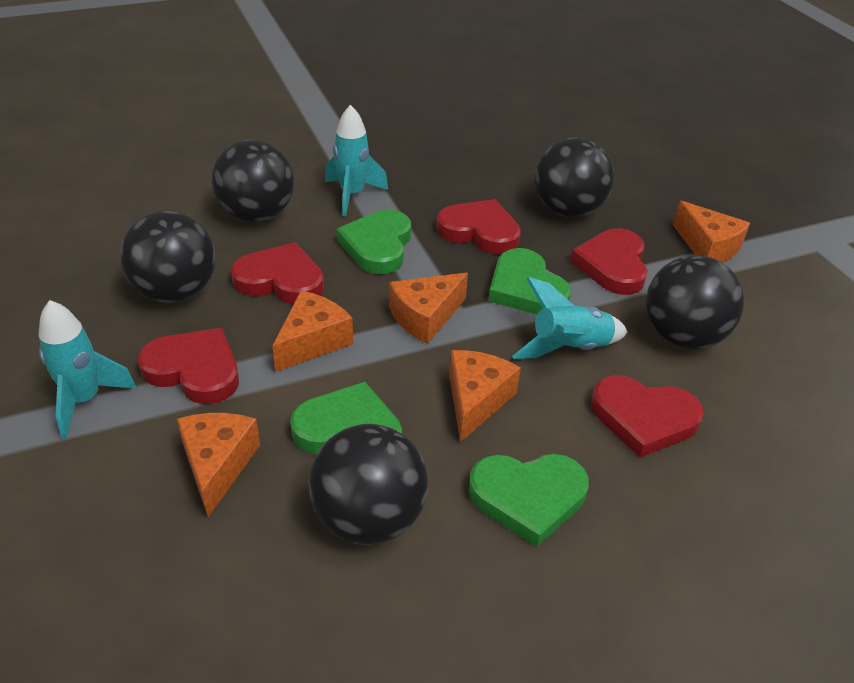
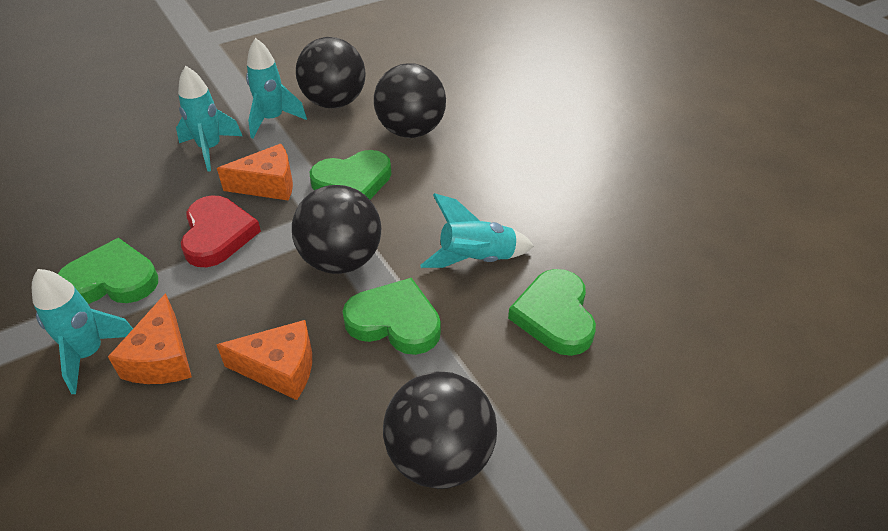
black ball: [120,211,216,303] [211,140,294,223] [308,424,428,545] [535,137,614,217] [646,255,744,349] = 5 -> [292,185,381,274] [296,37,366,108] [374,63,446,138] [383,372,497,489] = 4
orange cheese: [177,413,260,517] [272,291,353,372] [389,273,468,344] [449,350,521,442] [673,201,750,263] = 5 -> [108,293,192,384] [216,320,312,400] [217,144,293,200] = 3
red heart: [138,328,239,404] [231,242,324,304] [436,199,521,254] [570,228,648,295] [591,375,704,457] = 5 -> [181,195,261,267] = 1
turquoise rocket: [39,300,137,439] [325,105,388,216] [512,277,627,359] = 3 -> [32,269,133,394] [176,66,242,172] [246,38,307,138] [420,193,534,268] = 4

